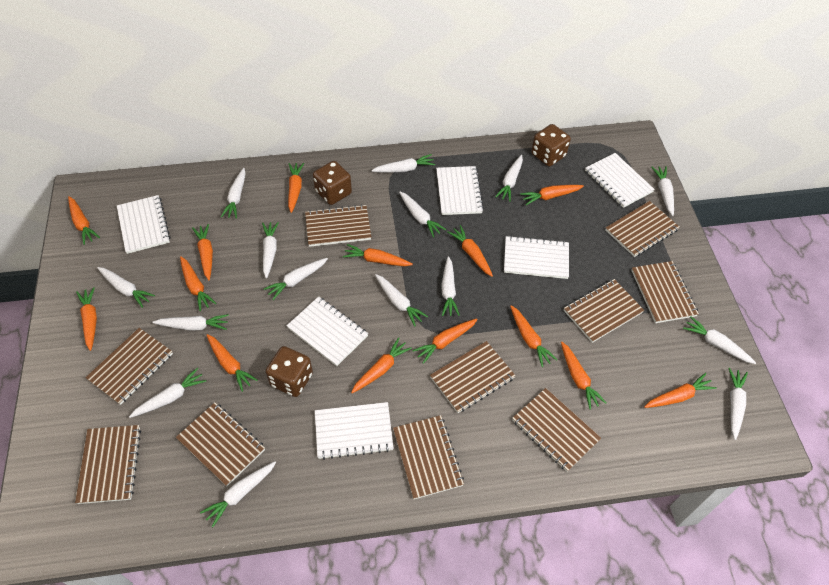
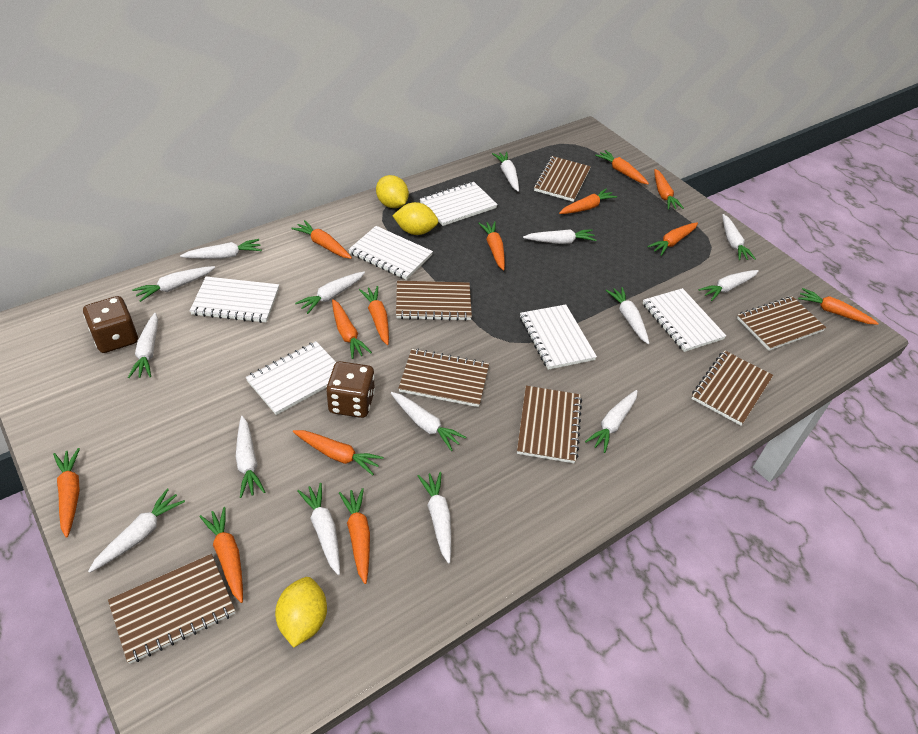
brown dice: [266,346,313,397] [313,161,352,205] [531,124,571,166] = 3 -> [83,296,138,353] [326,361,375,418] = 2
brown notebook: [75,425,141,504] [85,328,173,405] [176,402,265,486] [305,204,371,247] [393,415,464,499] [430,341,516,413] [512,388,601,472] [563,279,644,343] [605,201,679,257] [631,261,699,323] = 10 -> [108,554,235,664] [396,281,472,321] [398,349,489,407] [517,386,582,463] [534,156,591,202] [691,350,773,426] [737,296,826,351] = 7
orange carrot: [68,196,100,245] [76,287,97,351] [180,256,216,311] [192,224,213,280] [206,334,258,392] [288,163,304,213] [343,244,413,266] [351,337,412,393] [412,319,478,364] [447,225,493,277] [510,305,558,367] [520,185,584,205] [561,342,606,410] [644,373,717,408] = 14 -> [53,448,80,538] [200,507,243,603] [291,220,352,259] [293,430,384,475] [332,299,372,359] [339,488,370,584] [359,286,389,345] [478,221,505,271] [559,188,617,214] [595,150,649,184] [647,222,698,256] [654,169,684,210] [798,288,879,325] = 13
yellow lemon: none = 0 -> [275,577,327,648] [376,175,409,208] [392,202,438,235] = 3

